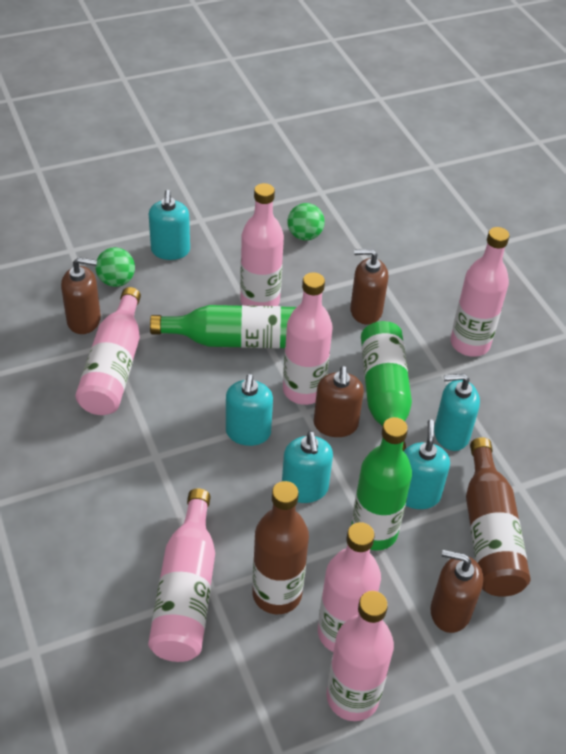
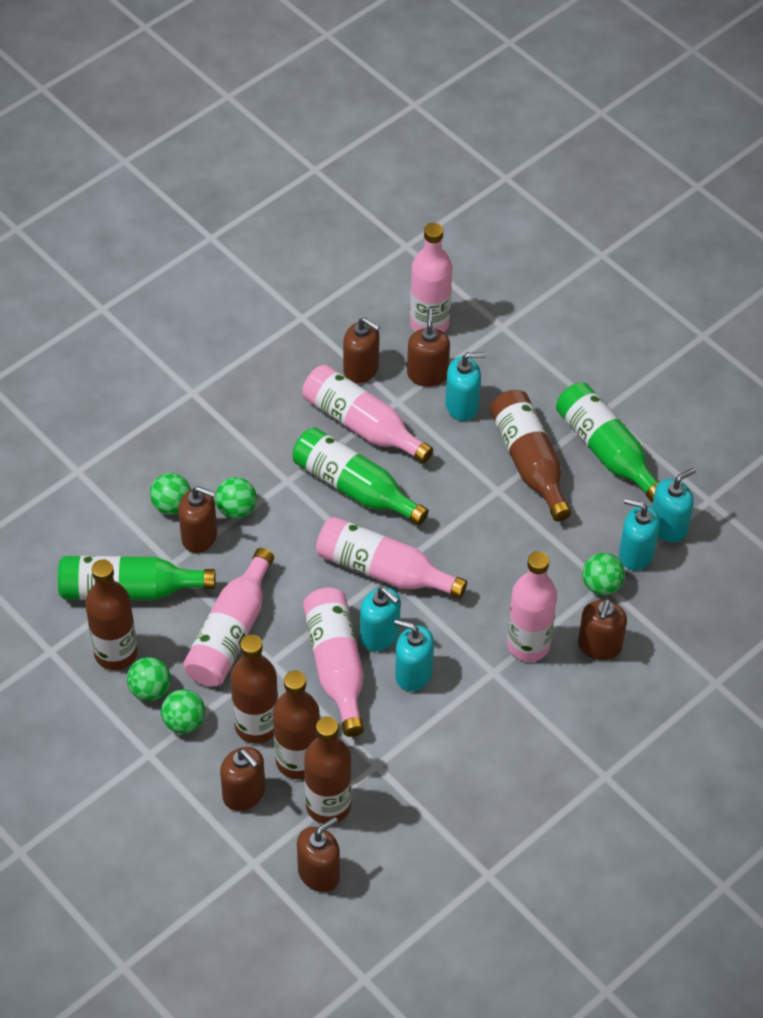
brown bottle: [252,481,309,614] [466,437,530,597] = 2 -> [85,559,138,670] [231,634,278,744] [273,671,320,779] [304,717,352,824] [490,390,571,521] = 5
brown soap dispenser: [61,257,101,334] [314,366,364,437] [350,249,388,325] [430,550,483,633] = 4 -> [178,486,217,553] [220,747,265,811] [297,817,340,892] [343,317,380,384] [407,308,450,387] [578,599,627,660] = 6
green ball: [95,247,135,287] [287,203,325,241] = 2 -> [127,657,171,701] [150,473,191,515] [161,689,205,734] [215,477,257,519] [582,553,625,595] = 5
pink bottle: [75,287,141,415] [148,488,215,662] [240,183,284,306] [283,272,333,405] [318,522,381,652] [326,591,394,721] [450,227,510,357] = 7 -> [183,548,274,687] [302,365,433,464] [303,587,364,737] [316,517,467,599] [410,223,452,333] [507,551,557,662] = 6

